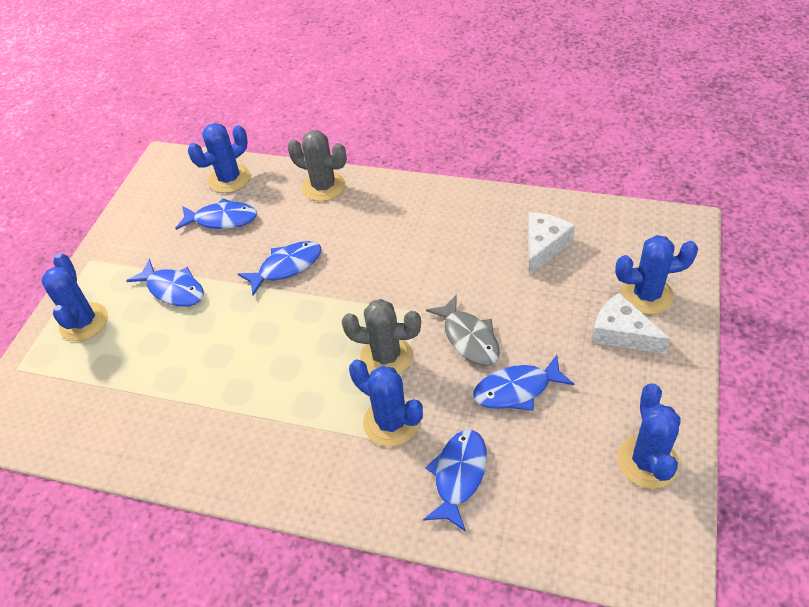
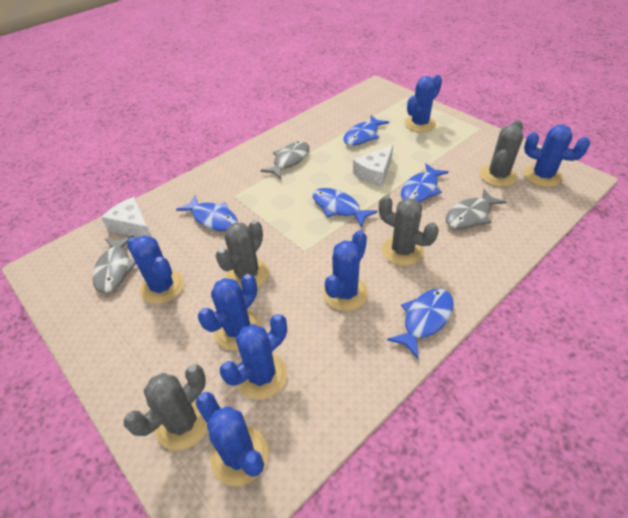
blue cactus: [41,253,108,341] [188,123,250,193] [349,359,423,447] [615,235,698,314] [617,383,681,488] = 5 -> [127,235,184,304] [195,392,269,487] [198,274,262,351] [220,314,288,400] [323,230,368,311] [404,75,442,132] [524,125,590,187] = 7
grey cactus: [287,130,347,201] [342,299,421,374] = 2 -> [124,365,208,451] [215,220,269,289] [379,195,439,266] [480,120,523,187] = 4
grey fish: [426,295,500,366] = 1 -> [93,235,136,293] [261,141,309,179] [446,189,506,229] = 3

